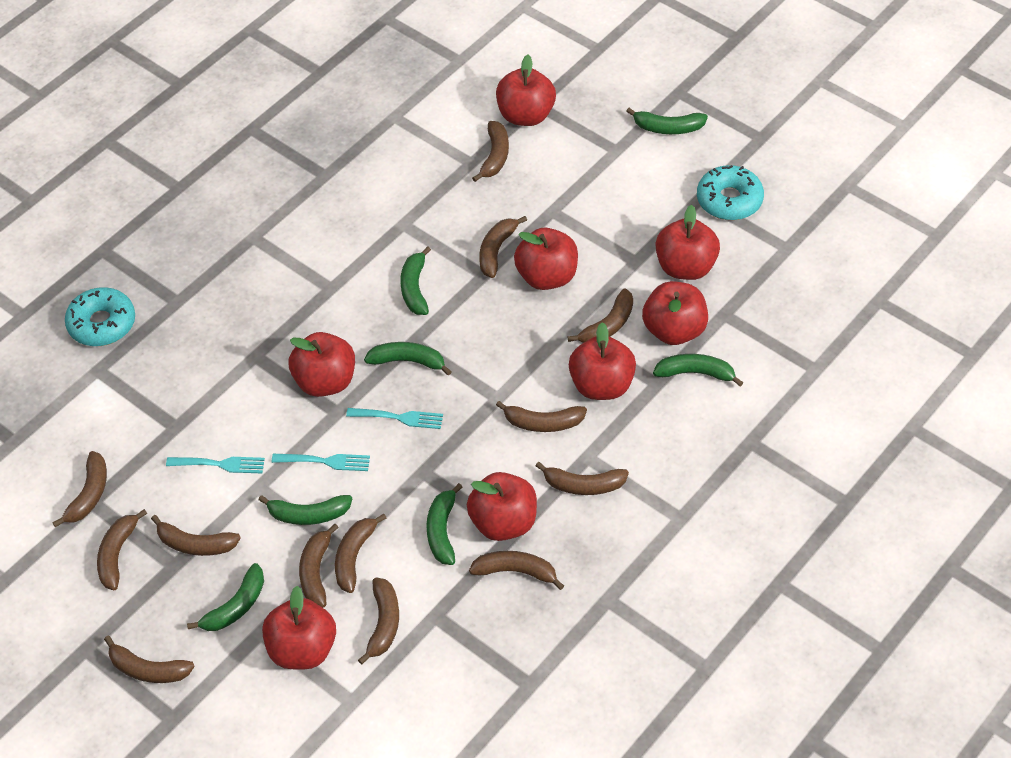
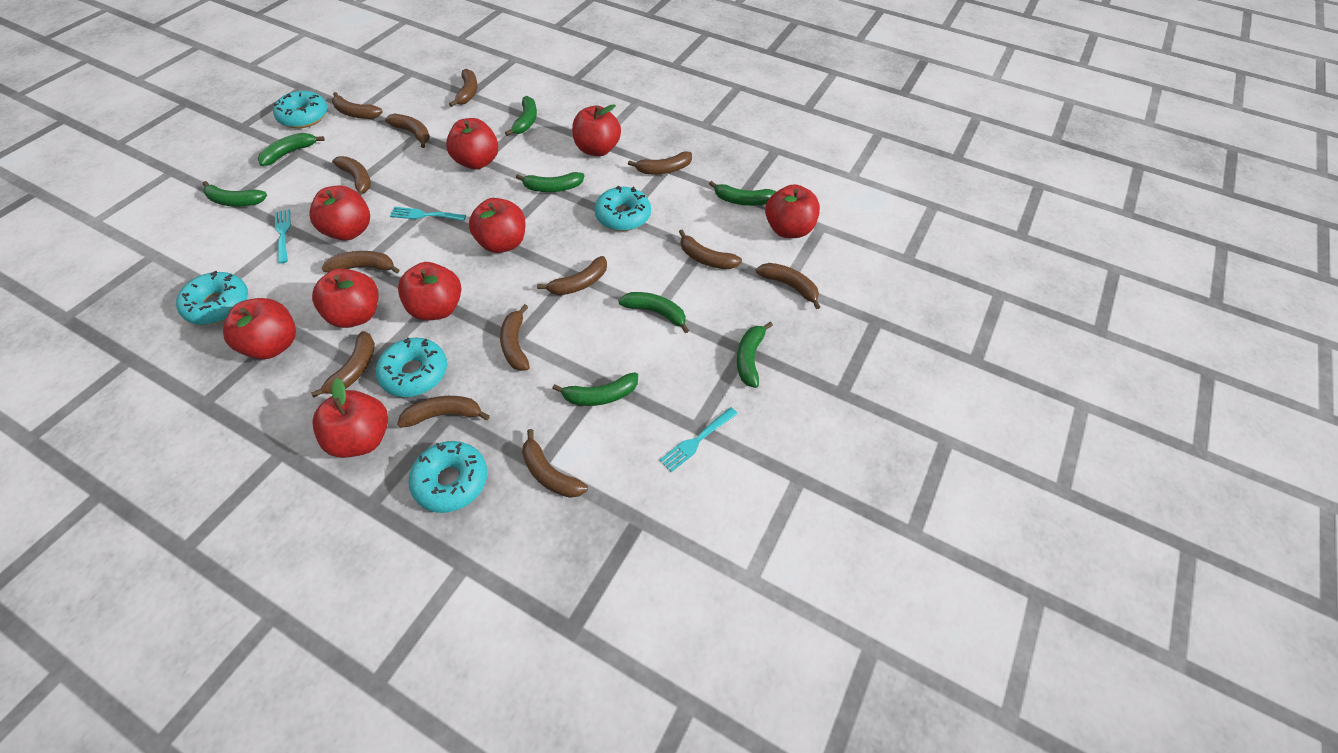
green banana: [187,563,264,631] [258,495,352,525] [364,342,452,376] [400,246,431,315] [426,483,462,565] [626,108,708,134] [653,354,744,387] = 7 -> [203,181,267,207] [258,133,325,166] [505,96,537,136] [516,172,584,192] [552,372,638,406] [618,292,689,333] [709,181,776,206] [737,322,773,388] = 8
red apple: [262,586,336,669] [289,332,355,397] [467,472,537,541] [496,55,556,126] [514,228,578,290] [569,322,636,400] [642,281,708,345] [655,205,720,280] = 8 -> [223,298,296,359] [309,185,370,241] [312,268,379,328] [313,378,388,458] [398,262,461,320] [446,118,498,170] [469,198,526,253] [572,104,621,156] [765,184,820,238] = 9
turquoise donut: [65,287,135,346] [697,165,764,220] = 2 -> [176,271,248,325] [273,91,328,128] [376,338,447,397] [408,441,487,513] [594,185,651,231] = 5

